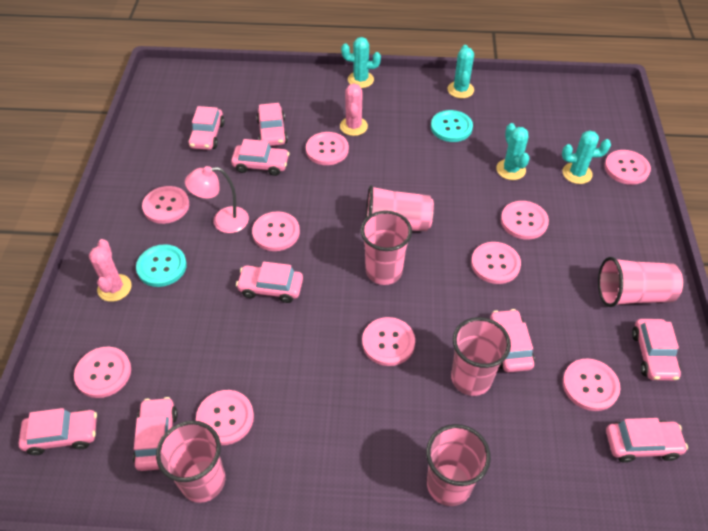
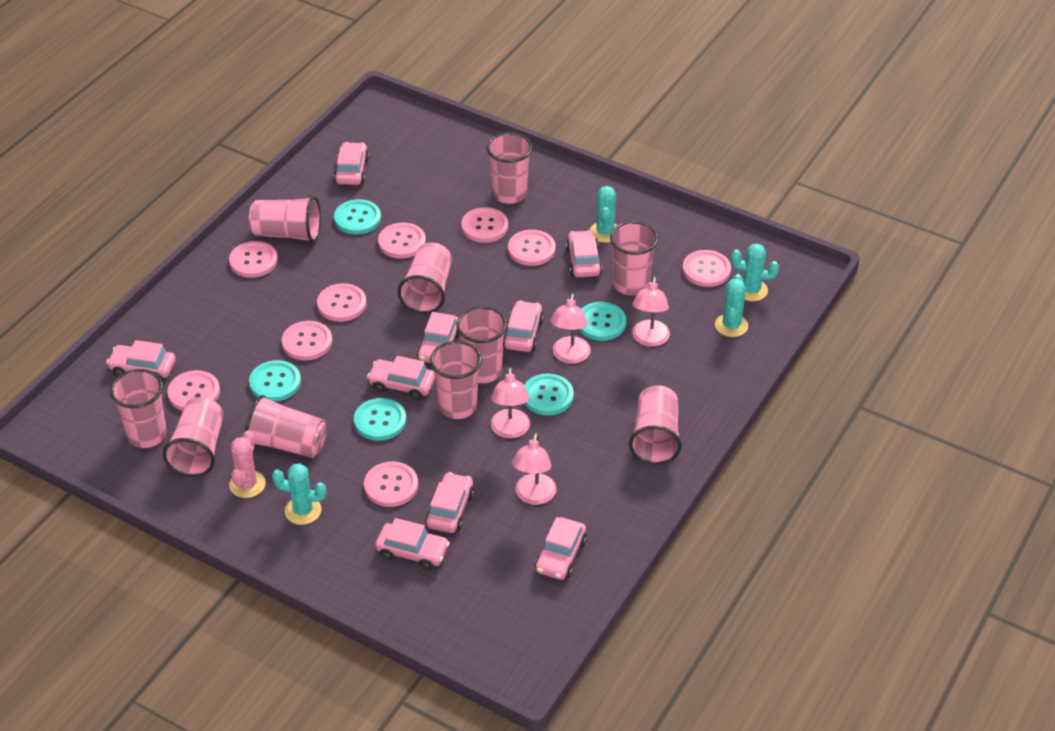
pink button: [74,347,131,398] [142,186,189,224] [196,390,254,445] [252,211,300,251] [306,132,349,165] [362,317,415,366] [471,242,521,284] [501,201,549,240] [563,358,620,411] [604,150,651,185] = 10 -> [168,370,220,411] [229,241,278,278] [282,321,332,360] [317,283,366,322] [364,462,418,507] [378,223,426,259] [461,207,508,243] [508,230,556,266] [683,250,731,287] = 9
pink cactus: [89,239,132,302] [340,84,368,136] = 2 -> [229,430,266,498] = 1
pink cup: [156,421,225,503] [361,211,412,285] [366,185,434,231] [426,424,491,506] [451,317,511,396] [598,257,683,307] = 6 -> [110,369,167,448] [163,397,224,477] [245,395,327,458] [249,196,321,243] [398,242,452,314] [430,341,482,419] [456,306,507,383] [487,132,532,204] [610,221,658,295] [629,385,681,465] = 10
pink lamp: [185,166,249,233] = 1 -> [491,367,530,439] [512,433,556,505] [551,293,591,364] [632,277,670,347] = 4
turquoise button: [136,244,187,287] [431,110,473,142] = 2 -> [249,360,301,401] [334,199,381,235] [354,398,406,441] [524,374,574,415] [579,302,626,341] = 5

